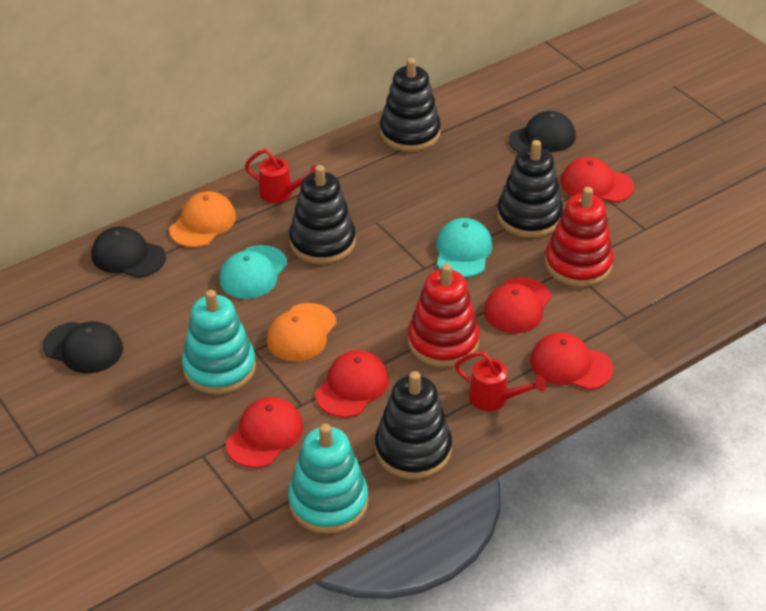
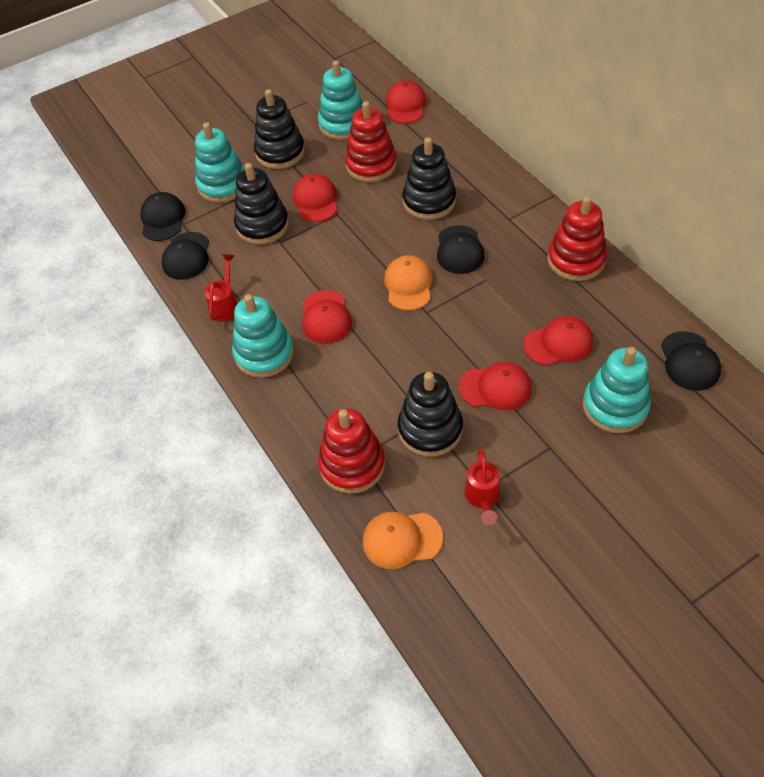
black cap: [43,321,123,373] [91,226,166,278] [509,111,576,153] = 3 -> [140,192,185,241] [161,232,209,280] [437,225,485,274] [661,331,721,391] = 4
red stacking toy: [408,264,480,368] [545,187,614,287] = 2 -> [318,408,385,494] [345,101,397,182] [547,196,607,281] = 3
turquoise cap: [219,245,287,299] [436,218,493,277] = 2 -> none = 0
turquoise stacking toy: [182,290,256,395] [288,424,368,534] = 2 -> [195,122,245,203] [232,294,294,378] [318,60,363,140] [583,347,651,433] = 4

